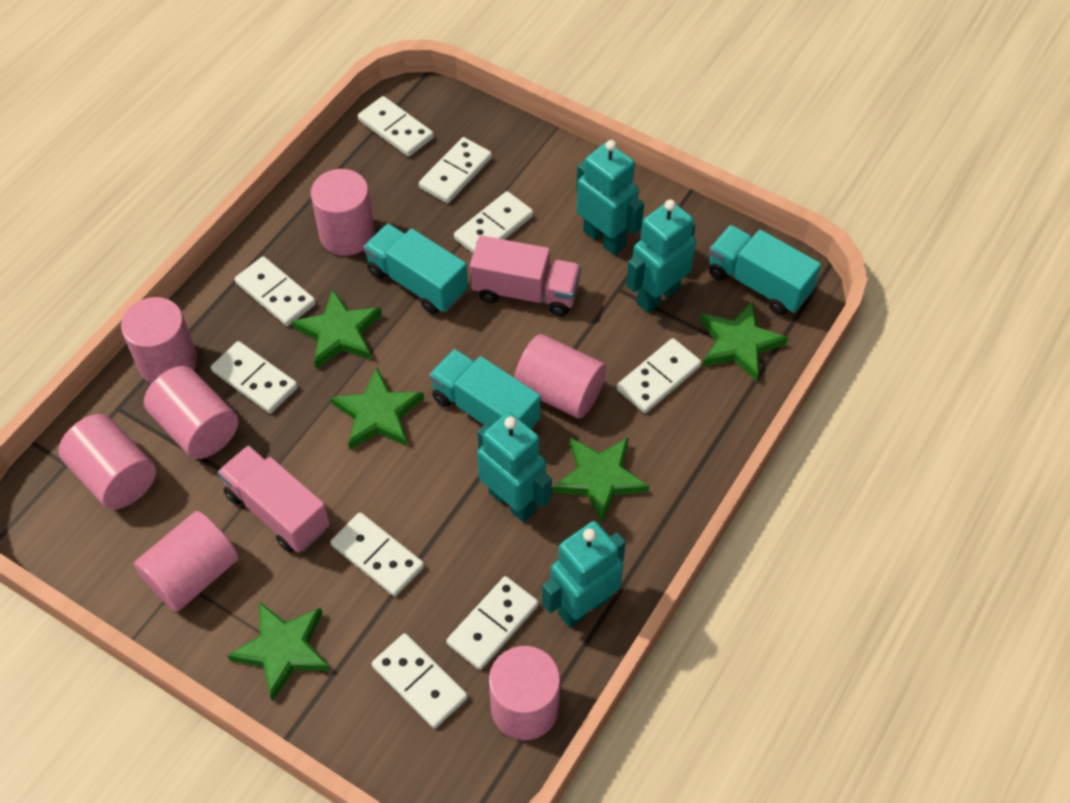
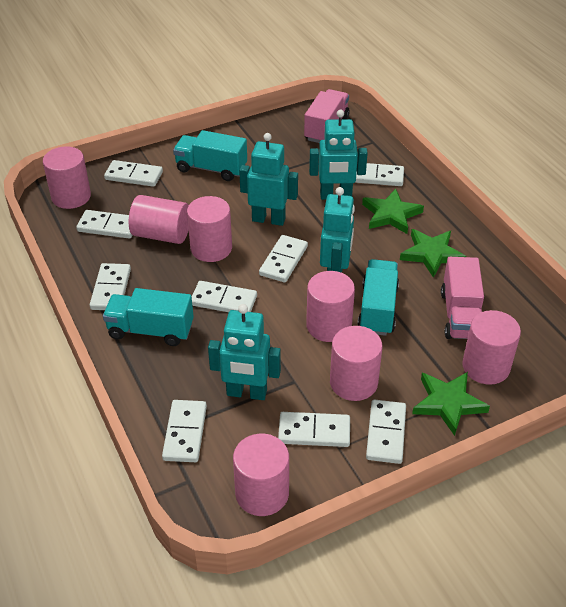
green star: [227,602,331,701] [292,289,382,369] [331,367,424,450] [553,437,649,524] [700,301,788,381] = 5 -> [362,189,424,234] [400,229,466,278] [412,372,490,436] = 3

